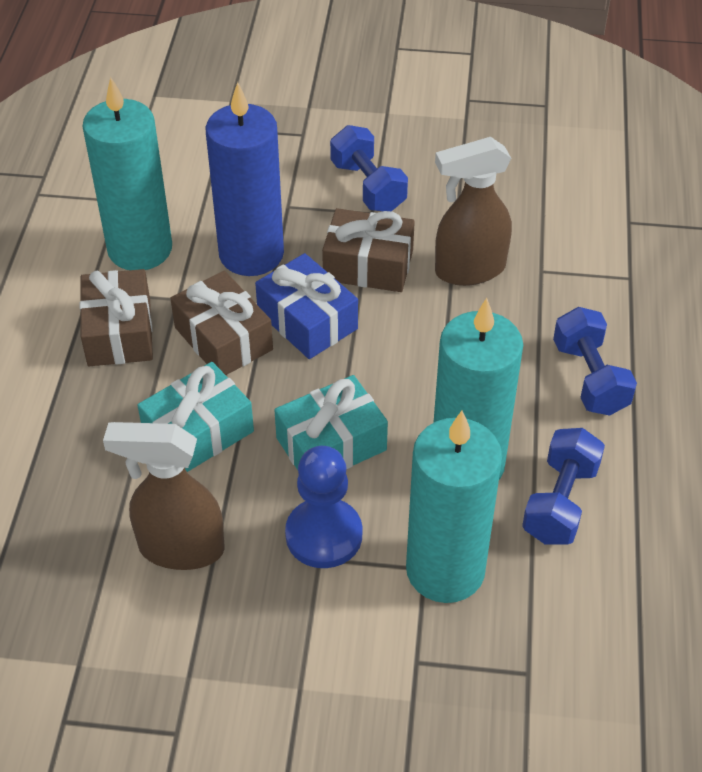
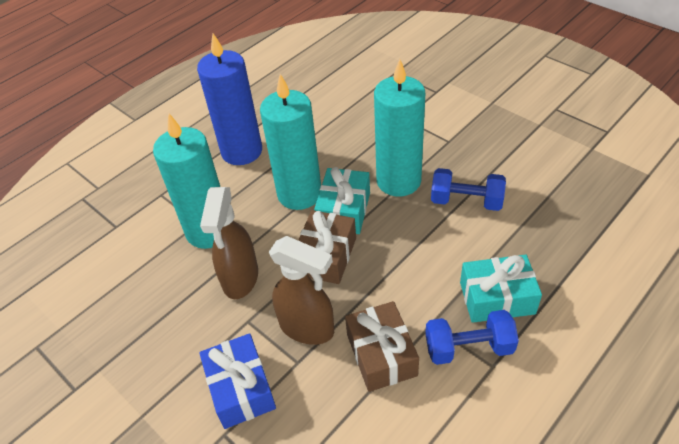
blue dumbbell: [330,125,408,212] [522,428,605,544] [553,307,637,416] = 3 -> [425,310,519,365] [431,168,506,211] = 2
blue pawn: [285,446,363,568] = 1 -> none = 0
brown gift: [80,269,153,366] [170,271,273,375] [322,208,415,292] = 3 -> [298,210,356,284] [345,301,419,392] = 2

